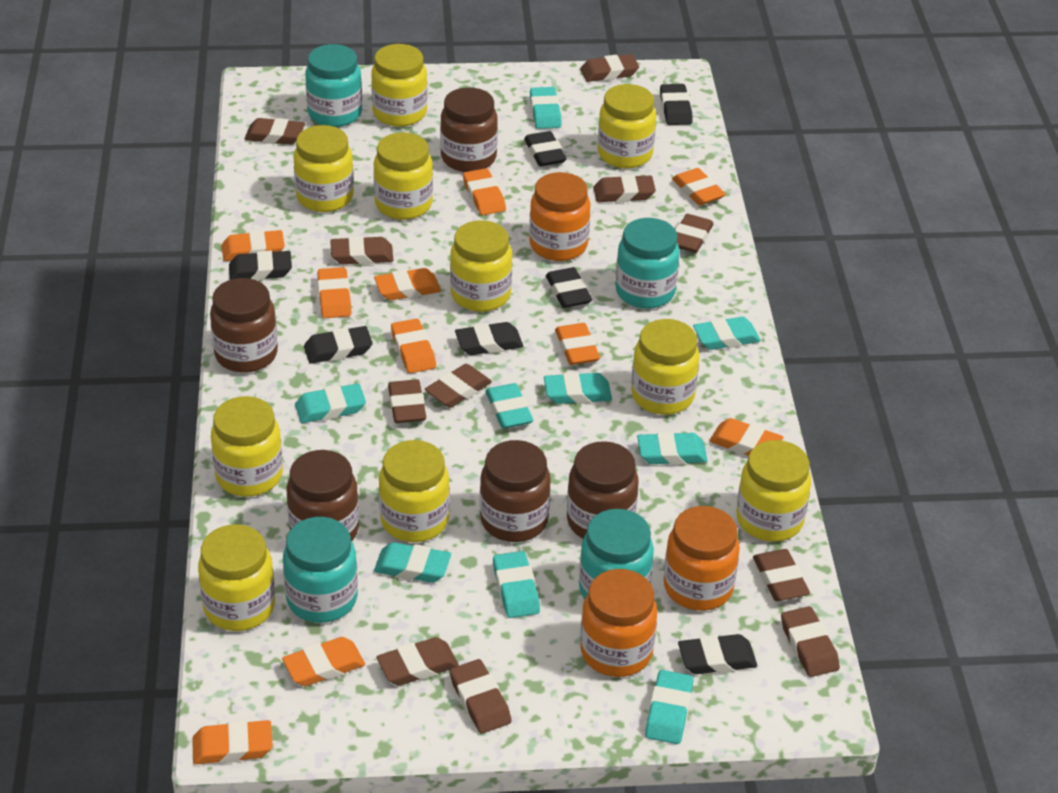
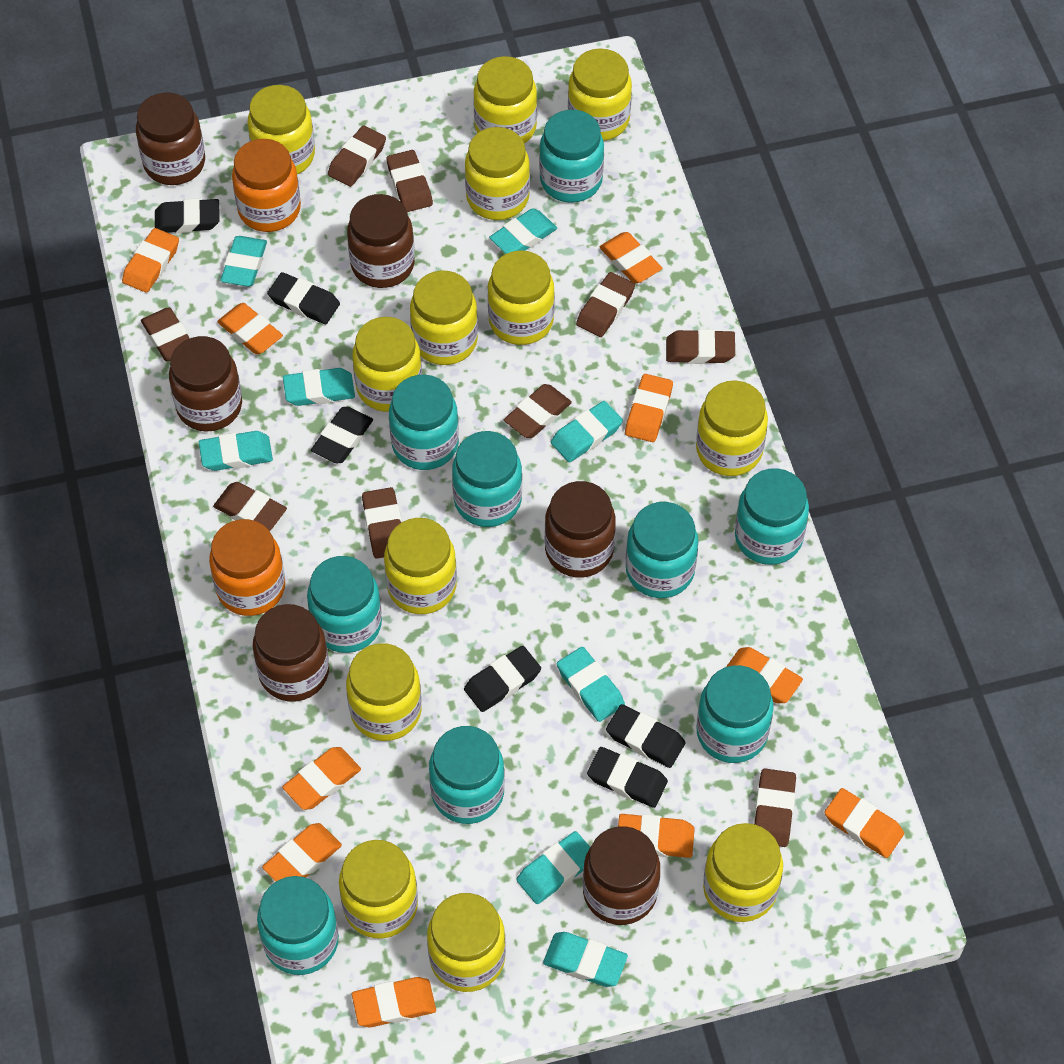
black eraser: [229,250,292,280] [304,326,373,364] [455,322,523,355] [524,131,566,167] [546,267,592,308] [660,84,692,125] [678,634,757,674] = 7 -> [155,198,220,233] [267,272,340,324] [311,407,373,464] [464,646,541,712] [587,747,668,808] [606,704,685,768] = 6
brown eraser: [244,118,305,145] [330,236,394,265] [377,637,459,686] [388,379,426,423] [425,364,492,408] [450,659,512,734] [580,54,639,82] [593,175,656,202] [675,214,714,253] [753,549,810,601] [781,606,840,677] = 11 -> [141,307,190,361] [213,482,287,531] [328,126,386,187] [362,487,402,559] [386,150,433,212] [504,384,572,438] [576,272,635,337] [666,329,735,364] [754,768,796,847] = 9
brown jar: [210,278,278,373] [287,450,359,541] [440,87,498,172] [480,440,551,542] [567,441,639,539] = 5 -> [136,92,205,185] [169,336,242,432] [253,604,329,702] [347,194,415,288] [545,481,616,578] [583,826,660,925] = 6
orange jar: [529,172,590,261] [580,569,657,677] [664,506,740,611] = 3 -> [209,519,285,616] [232,139,301,232] = 2
turquoise eraser: [295,383,366,423] [374,542,451,583] [485,383,533,429] [493,551,540,618] [530,87,562,129] [544,372,612,404] [637,432,708,465] [645,670,693,744] [693,317,761,350] = 9 -> [199,431,273,471] [220,236,267,287] [283,368,355,406] [489,208,557,254] [517,831,590,904] [543,932,628,987] [551,401,623,462] [557,647,625,722] = 8
turquoise jar: [283,517,358,623] [305,44,362,127] [579,509,654,600] [615,218,680,309] = 4 -> [257,876,339,975] [307,556,382,653] [389,375,459,470] [429,726,505,824] [452,431,522,527] [539,110,604,203] [626,502,698,598] [697,665,774,763] [735,468,809,565] = 9
yellow jar: [198,524,275,631] [211,396,283,497] [293,125,354,212] [371,44,427,127] [373,132,433,220] [379,440,450,542] [450,220,512,312] [598,84,656,168] [631,319,700,415] [737,440,811,542] = 10 -> [248,85,315,174] [339,840,418,939] [346,643,422,741] [352,317,422,412] [384,518,457,614] [410,271,478,365] [427,893,506,992] [465,127,530,220] [473,56,537,144] [488,250,555,345] [568,49,632,141] [696,381,768,476] [703,823,783,922] = 13

